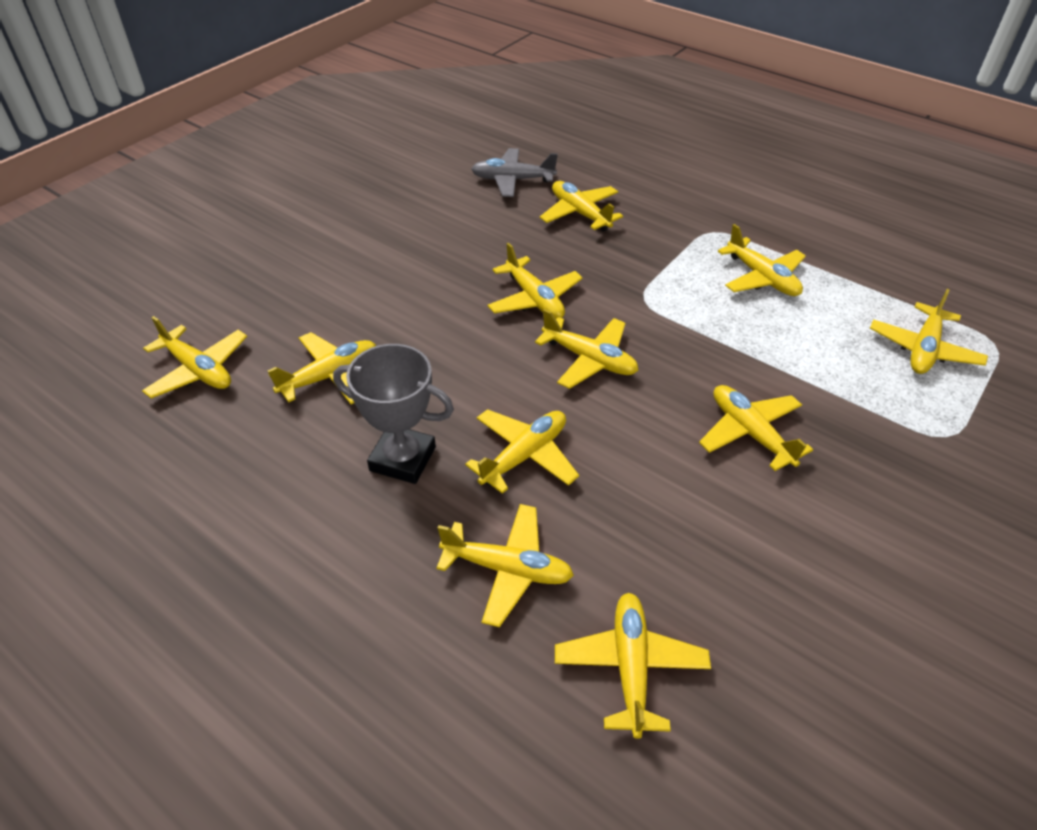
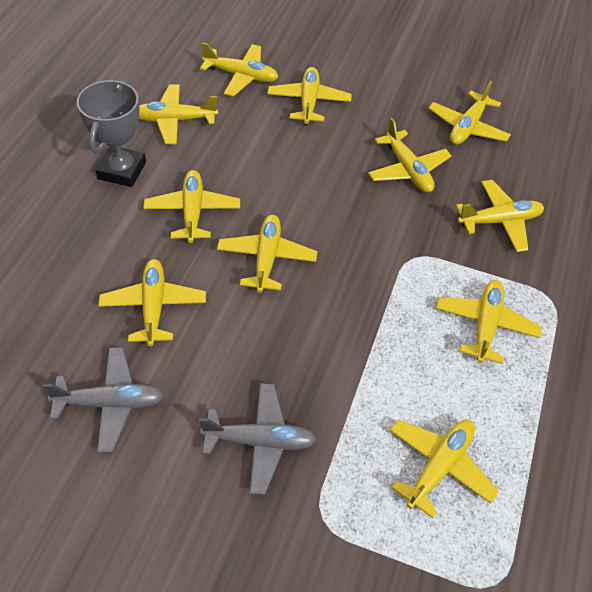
grey plane: [471,148,558,197] = 1 -> [42,347,164,453] [199,383,317,495] = 2

